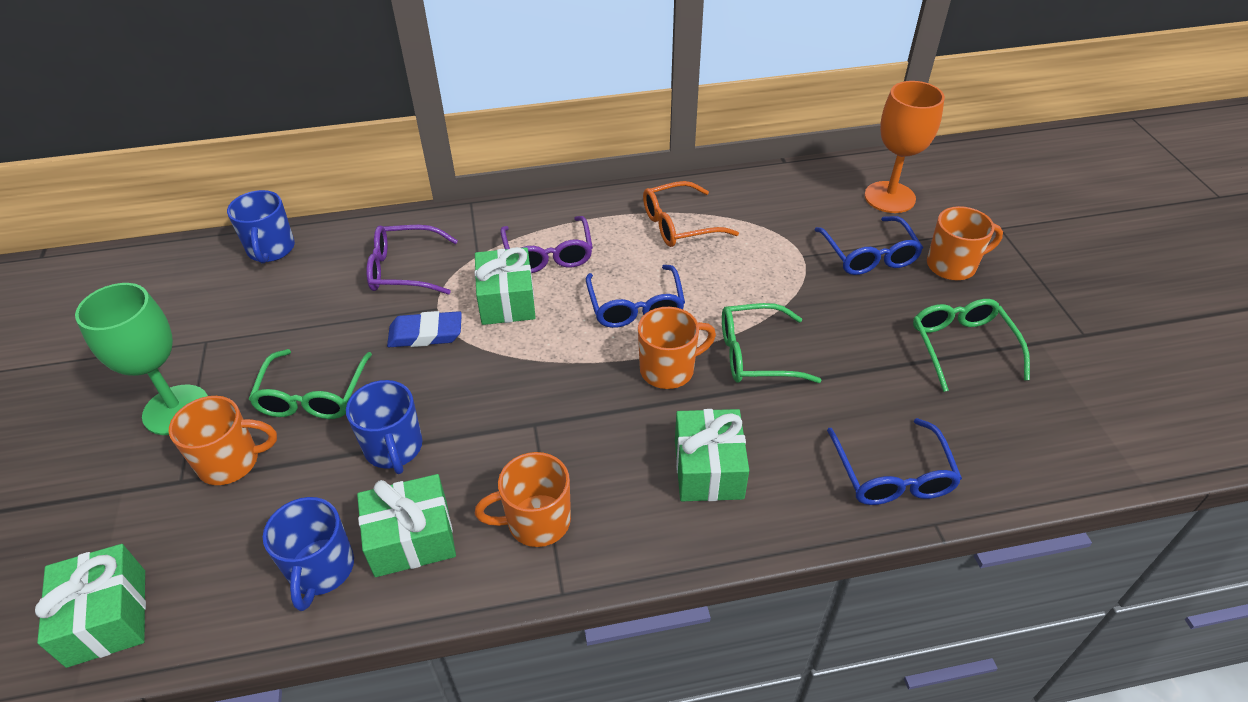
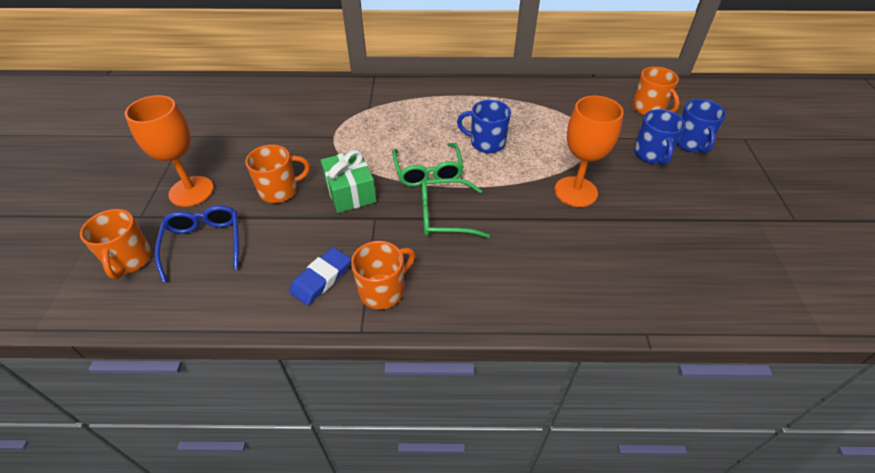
blue glasses: [586,265,685,328] [814,216,923,275] [827,418,962,505] = 3 -> [155,205,239,283] = 1
green gift: [35,544,146,668] [357,474,456,577] [475,247,536,325] [675,409,749,501] = 4 -> [320,150,376,213] = 1
green glasses: [249,349,372,419] [722,303,822,383] [913,299,1030,392] = 3 -> [392,143,464,186] [422,178,490,238] = 2
green goblet: [75,283,208,435] = 1 -> none = 0
orange glasses: [643,181,739,247] = 1 -> none = 0
orange goblet: [864,81,945,213] = 1 -> [125,95,214,207] [554,96,624,207] = 2
purple glasses: [367,225,458,295] [500,216,593,273] = 2 -> none = 0

